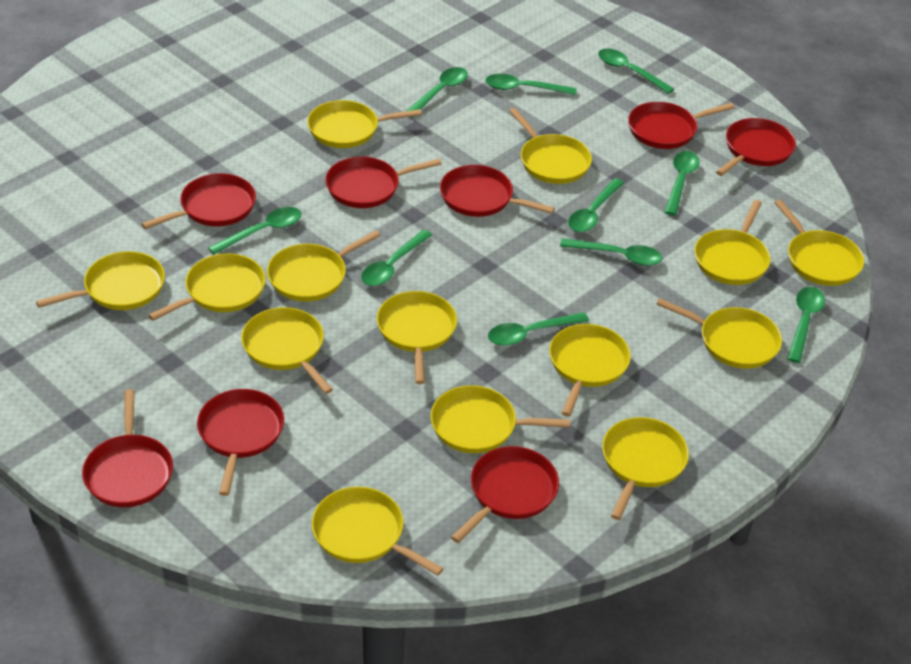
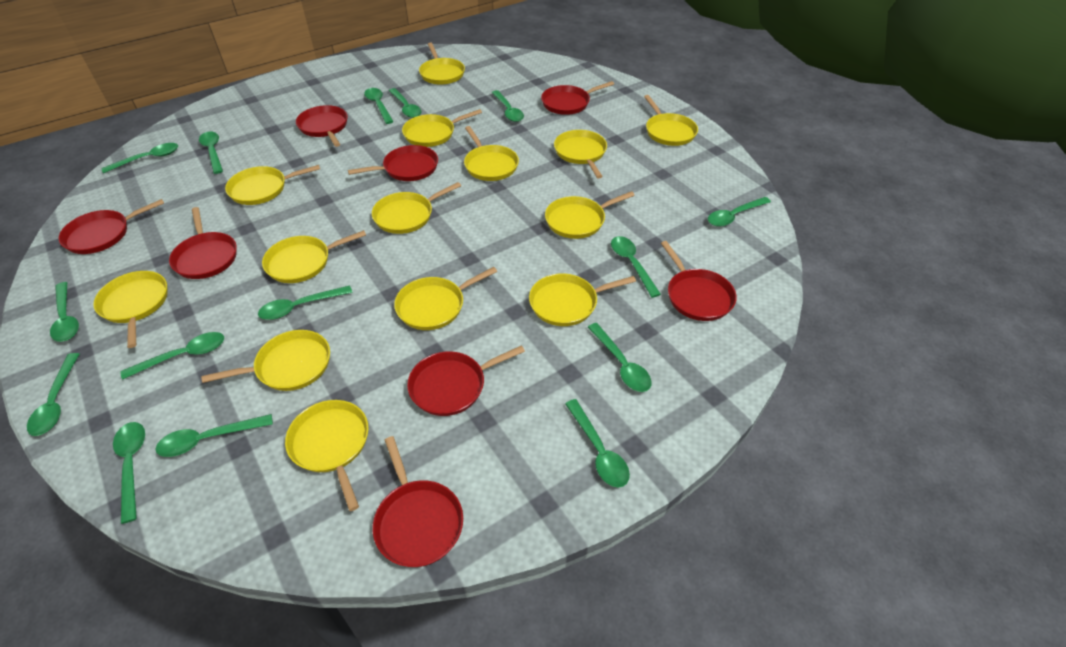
green spoon: [208,207,301,254] [361,230,432,286] [407,67,468,117] [486,74,576,95] [488,312,589,346] [560,238,662,266] [568,178,624,232] [598,48,674,94] [665,151,700,216] [787,287,825,363] = 10 -> [27,353,79,436] [50,282,79,342] [101,143,178,173] [113,422,145,524] [120,332,224,380] [155,414,273,457] [199,131,223,174] [258,285,353,320] [364,88,394,124] [389,88,421,118] [492,90,524,122] [565,399,630,488] [588,323,652,392] [611,236,661,298] [708,197,771,227] = 15

